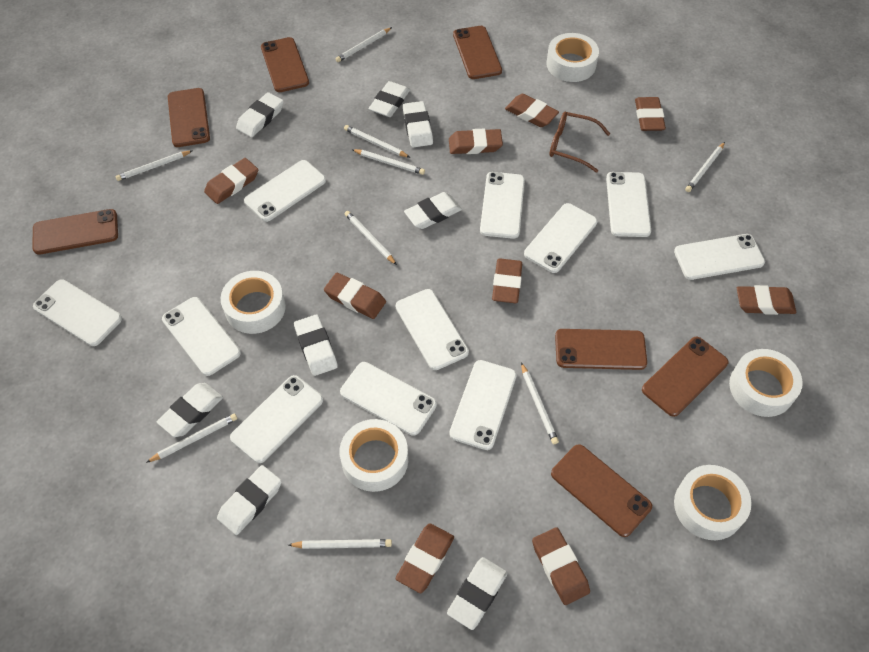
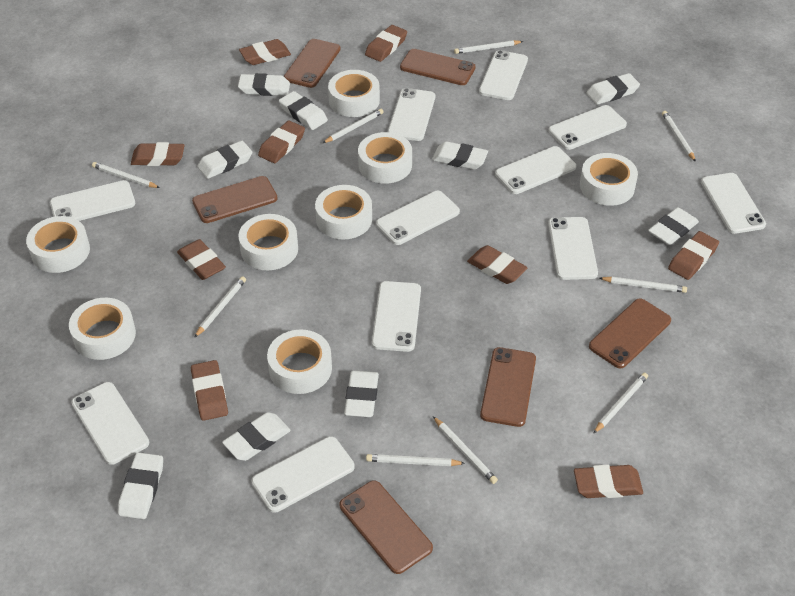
brown glasses: [549,111,610,173] = 1 -> none = 0
brown phone: [33,209,118,255] [168,88,210,147] [261,37,309,92] [453,26,502,79] [551,444,652,537] [555,329,647,370] [642,337,728,417] = 7 -> [192,176,278,223] [284,39,341,88] [339,480,433,574] [400,49,476,85] [480,347,536,427] [589,298,671,369] = 6
white eraser: [157,383,223,437] [217,465,282,535] [236,92,284,137] [294,314,338,376] [368,81,410,117] [403,101,433,147] [404,192,462,229] [447,557,507,630] = 8 -> [118,452,163,519] [197,141,253,179] [222,412,291,461] [238,73,290,96] [279,91,328,130] [344,370,379,417] [432,141,488,170] [587,73,640,105] [648,207,699,245] = 9
white tape: [221,271,286,334] [340,419,408,492] [546,33,599,82] [674,465,752,540] [729,349,803,417] = 5 -> [26,216,90,273] [69,298,136,360] [239,214,298,270] [267,330,332,394] [315,185,372,239] [328,70,380,117] [358,132,412,184] [580,153,638,206] = 8

